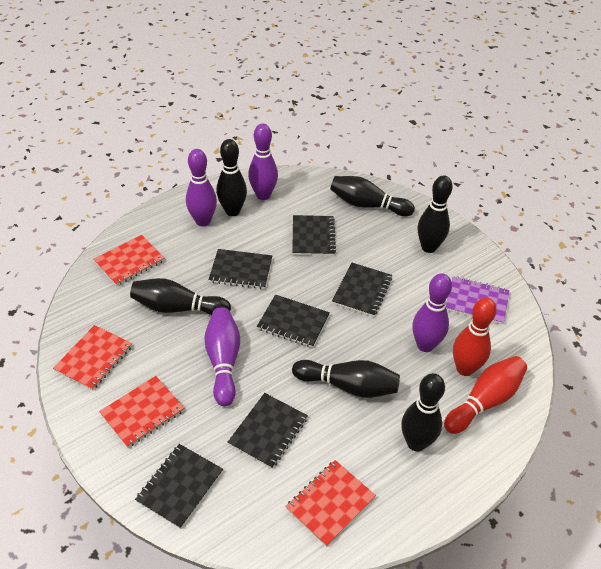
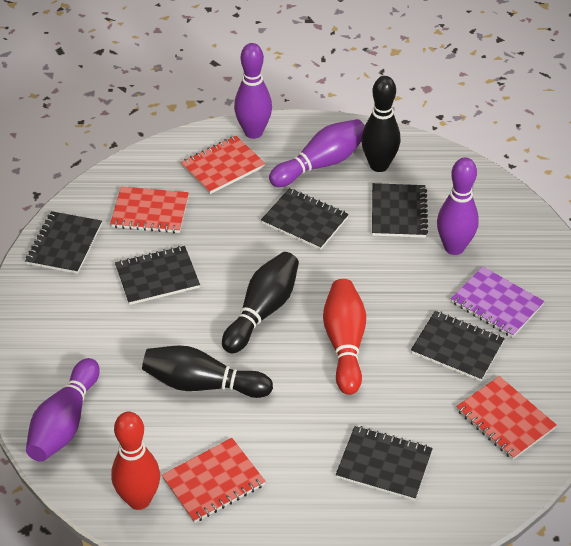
black bowling pin: [130,278,231,315] [216,139,247,216] [292,360,400,398] [330,176,415,216] [401,373,445,451] [418,175,453,253] = 6 -> [142,346,273,398] [222,252,299,354] [361,76,400,172] = 3

